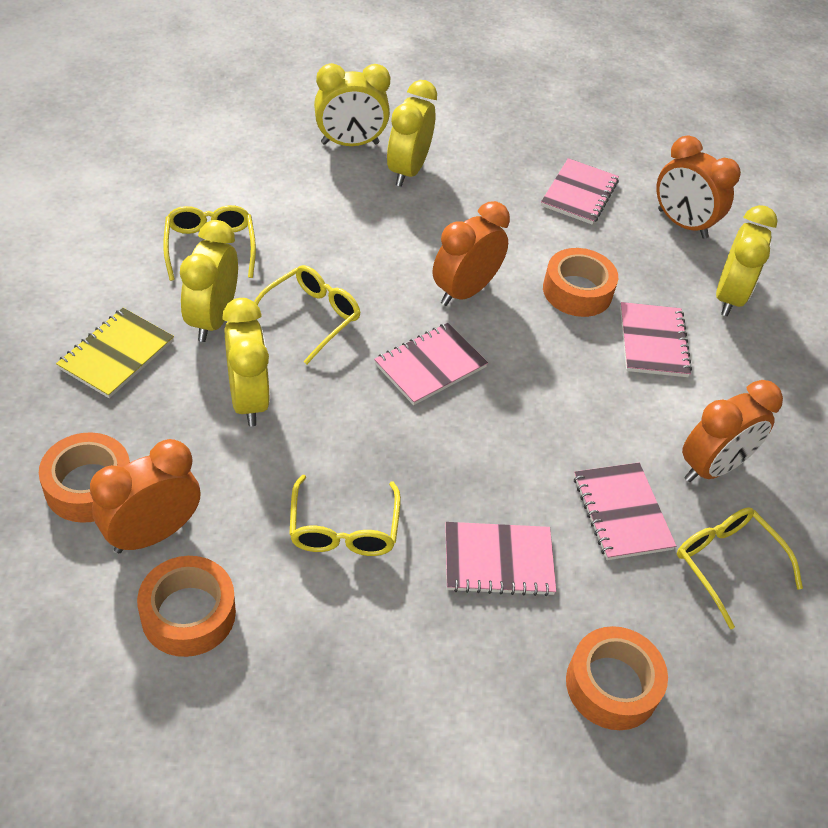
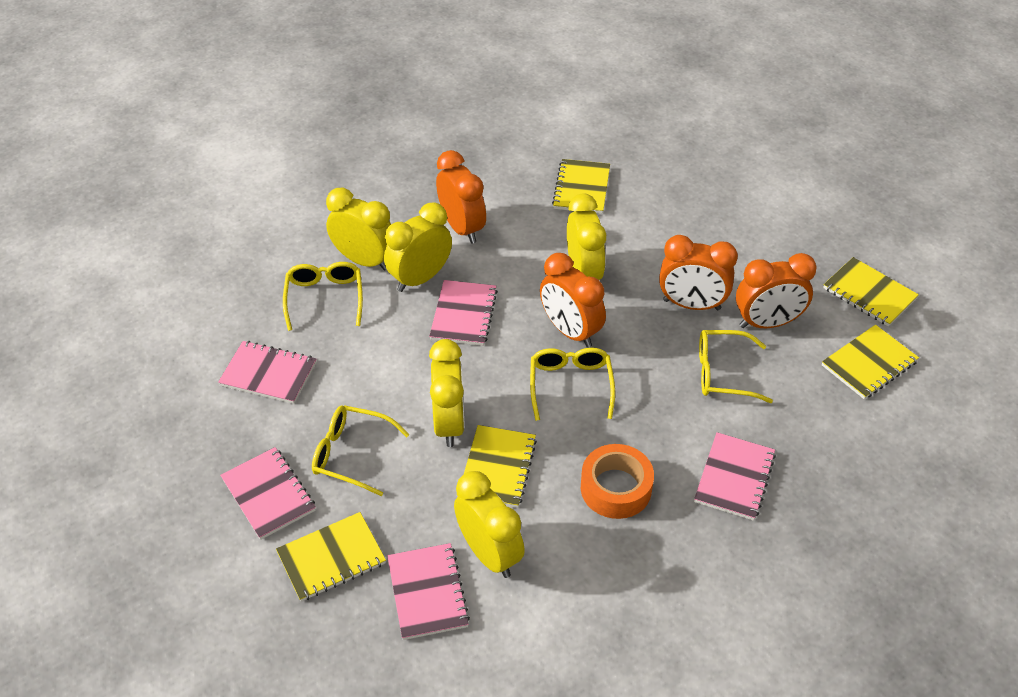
orange tape: [39,432,130,523] [137,556,236,657] [543,248,618,317] [566,626,668,730] = 4 -> [581,444,654,519] = 1
yellow notebook: [56,308,174,398] = 1 -> [276,512,386,602] [464,425,537,508] [552,159,610,214] [822,325,919,399] [823,257,919,327] = 5

